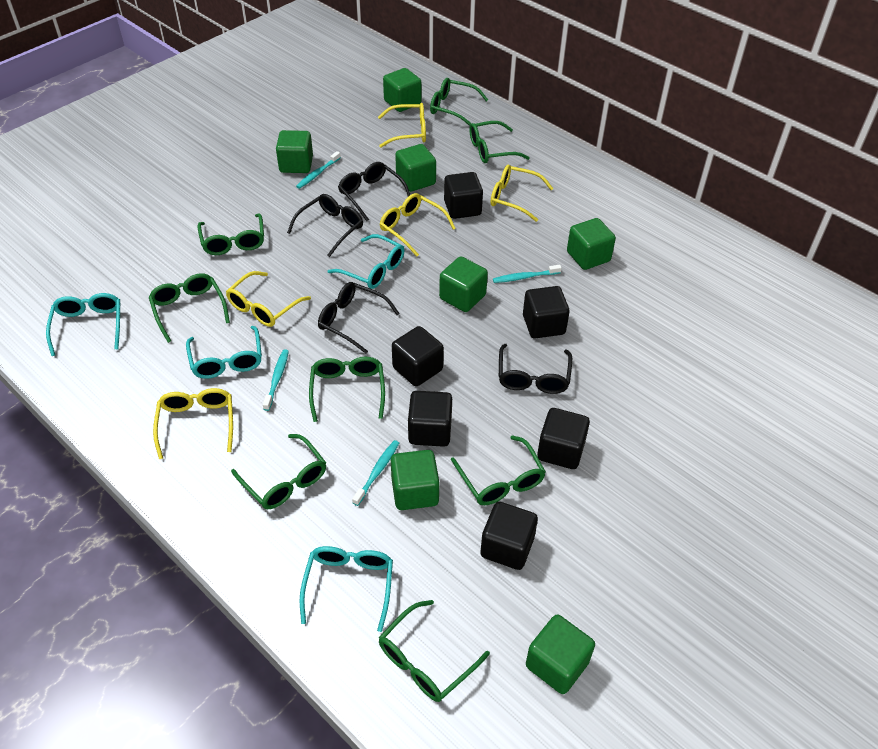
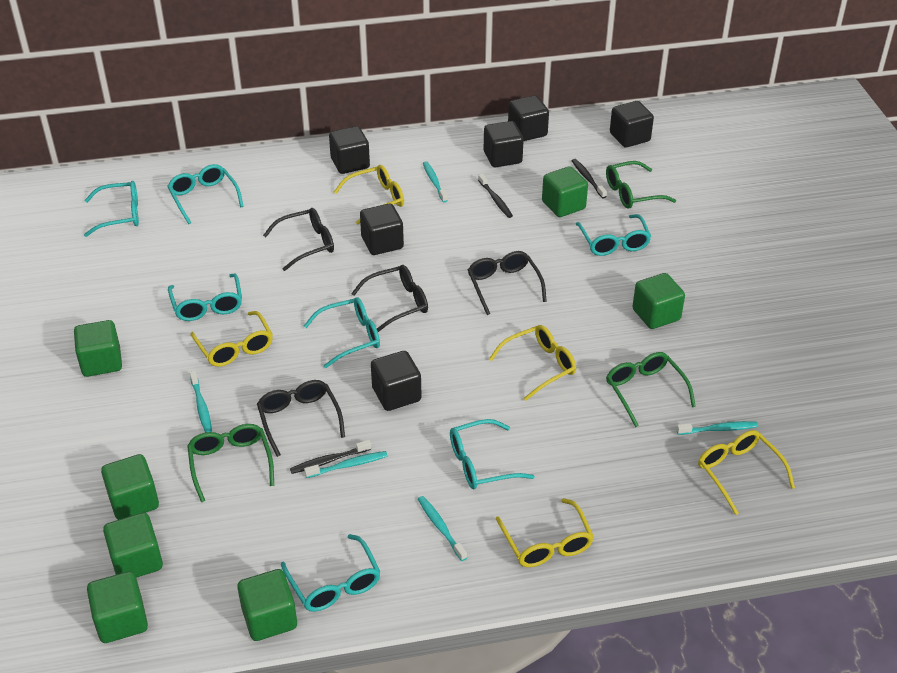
black toothbrush: none = 0 -> [290,440,371,474] [478,174,513,218] [572,159,607,198] = 3
green glasses: [149,273,230,343] [197,214,264,255] [231,434,326,509] [309,357,385,422] [379,600,490,702] [430,78,488,126] [451,435,546,505] [469,121,530,163] = 8 -> [187,424,274,502] [606,161,676,209] [606,352,696,427] = 3
turquoise glasses: [46,293,121,356] [186,326,262,379] [300,546,393,632] [327,234,405,289] = 4 -> [84,181,139,237] [167,164,244,224] [168,273,242,321] [281,534,381,612] [304,297,380,368] [450,419,535,489] [576,214,651,256] = 7
turquoise toothbrush: [263,349,289,411] [296,151,341,189] [352,440,399,506] [493,265,562,283] = 4 -> [190,371,212,433] [304,451,388,478] [418,496,467,561] [423,161,448,202] [677,421,758,435] = 5

